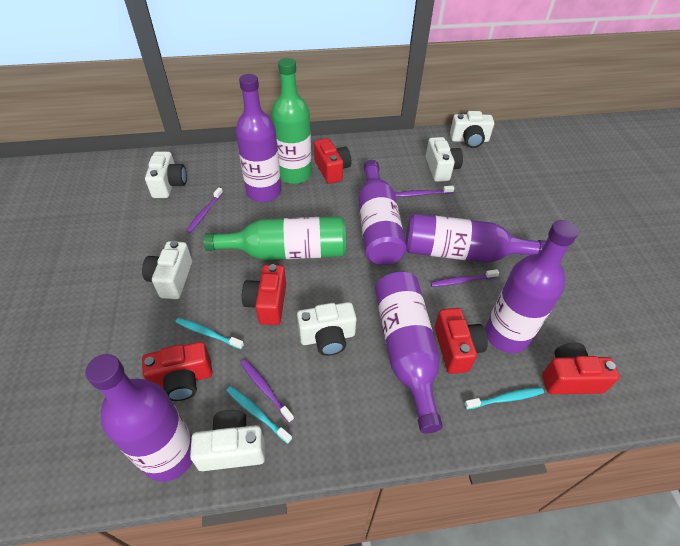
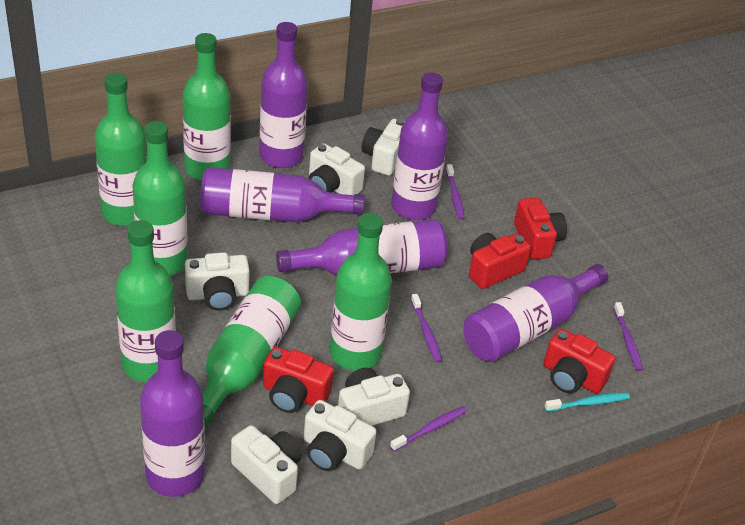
green bottle: [203,216,346,260] [271,58,312,184] = 2 -> [94,73,147,226] [115,220,176,382] [132,121,188,276] [183,33,231,181] [203,276,301,428] [330,213,392,371] = 6
red camera: [142,342,212,401] [242,264,286,325] [314,138,351,184] [435,308,488,374] [542,343,620,394] = 5 -> [263,347,334,413] [469,233,531,289] [514,197,567,260] [543,329,615,394] = 4
turquoise toothbrush: [175,318,244,349] [226,386,292,444] [464,387,544,410] = 3 -> [544,393,630,412] = 1

